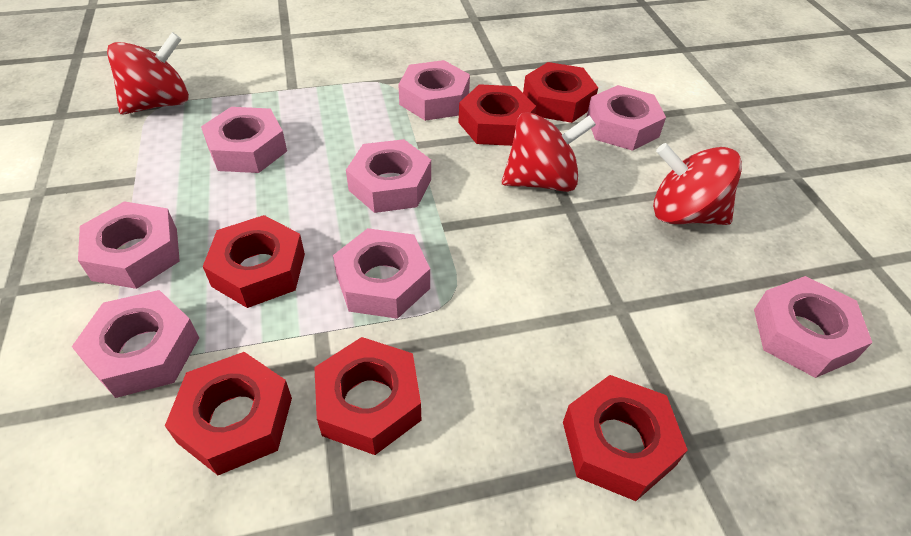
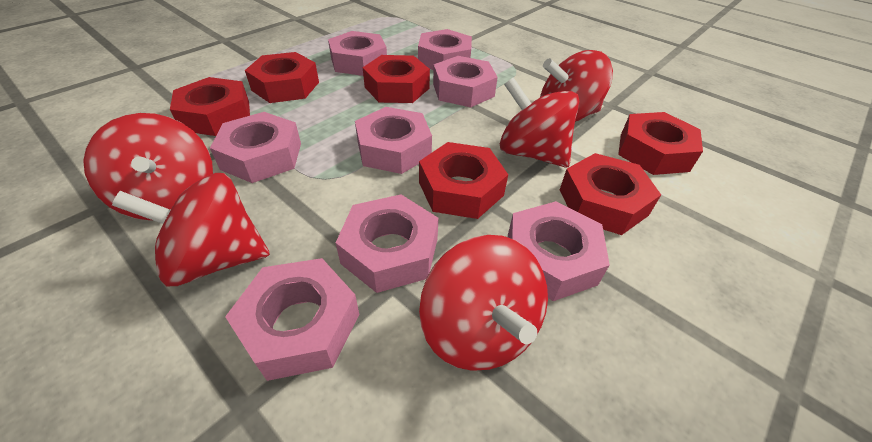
red spinning top: [107,32,189,115] [502,112,596,192] [653,143,742,225] = 3 -> [83,113,213,220] [112,173,270,286] [419,235,548,371] [500,77,579,167] [540,50,613,122] = 5

